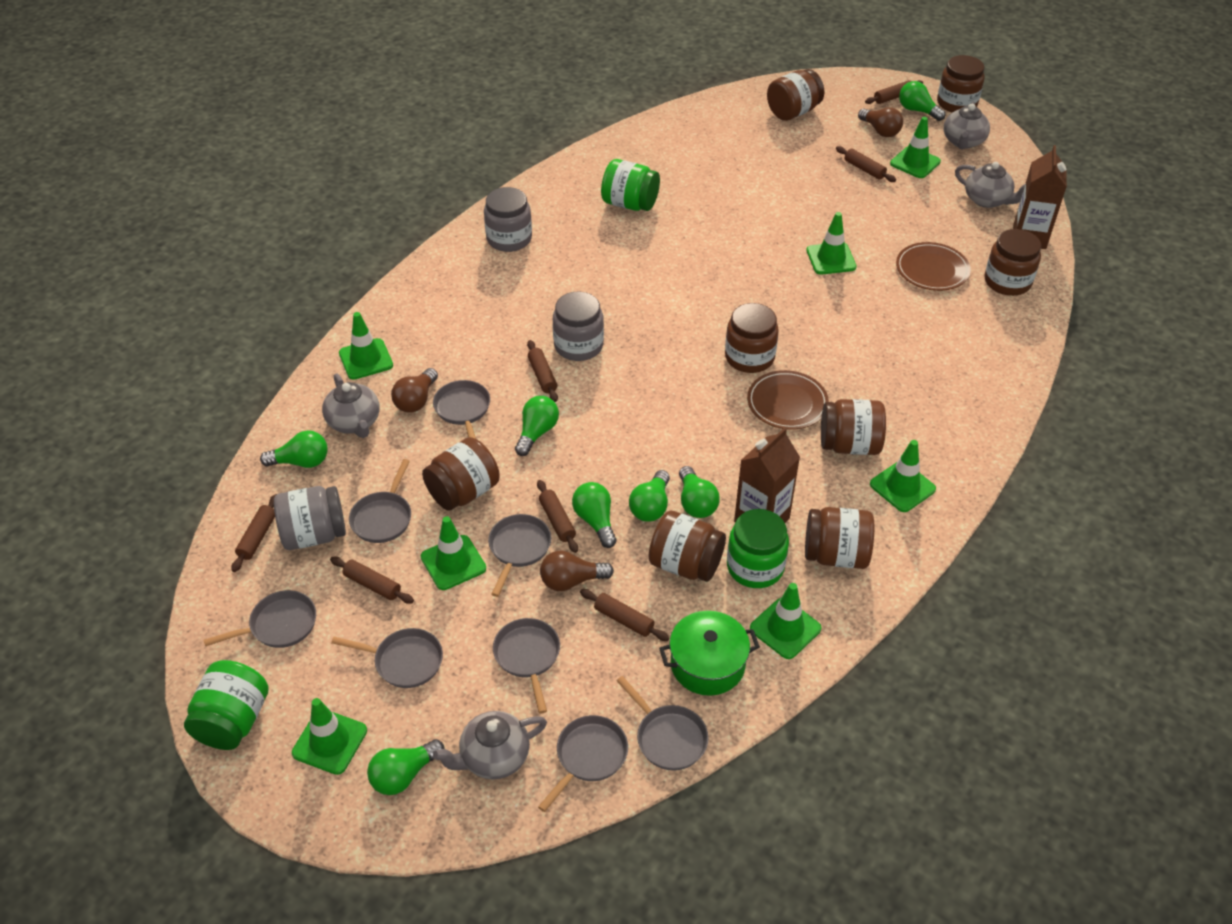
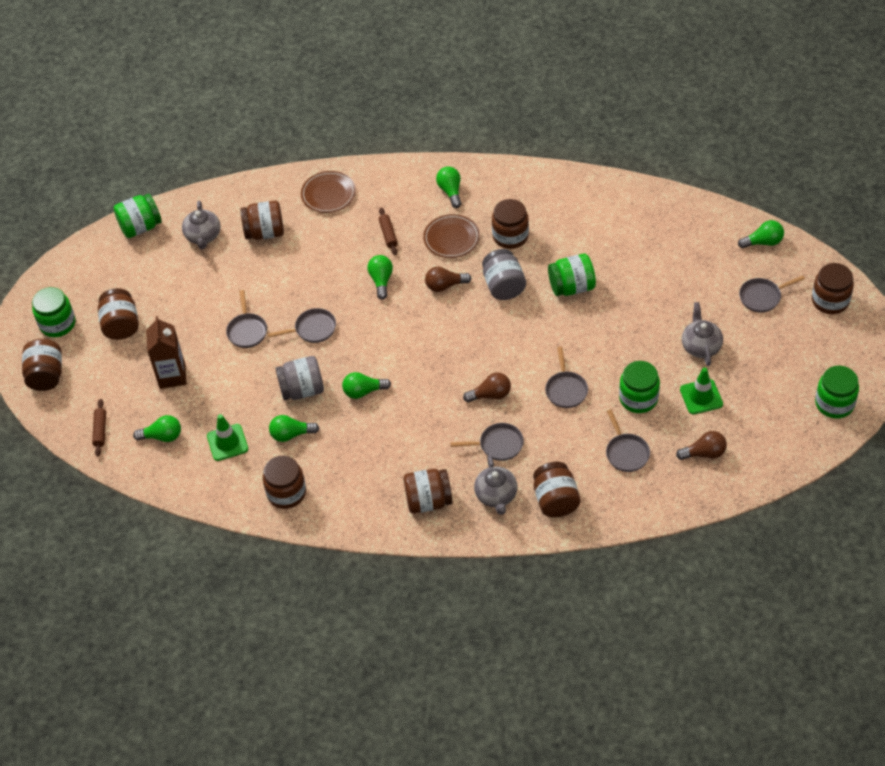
brown carton: [734,427,800,523] [1013,145,1067,249] = 2 -> [146,316,187,389] = 1
brown rolling pin: [231,494,277,572] [330,557,414,604] [527,340,558,402] [537,480,578,553] [580,589,670,641] [836,146,896,182] [865,80,923,104] = 7 -> [92,399,106,457] [379,207,398,255] = 2
green jar: [184,660,269,750] [601,159,660,211] [727,509,789,588] = 3 -> [32,287,75,337] [114,194,162,238] [548,253,596,296] [619,361,660,413] [815,366,859,419] = 5
green light bulb: [260,430,327,468] [367,739,445,795] [515,396,559,456] [572,482,617,548] [629,470,670,521] [679,466,720,518] [899,81,945,121] = 7 -> [133,415,181,442] [269,415,319,442] [342,372,391,399] [368,255,393,300] [436,166,461,208] [738,220,784,248] = 6
green pot: [659,611,760,696] = 1 -> none = 0
green traffic cone: [292,698,367,775] [339,312,393,380] [421,516,486,590] [750,583,821,659] [806,212,857,275] [870,440,936,512] [890,117,941,178] = 7 -> [207,414,248,461] [680,367,723,414] = 2
grey jar: [274,486,346,550] [484,187,532,252] [553,292,604,361] = 3 -> [276,356,324,400] [482,249,526,300] = 2
grey pan: [203,590,316,648] [331,628,443,688] [349,459,411,543] [433,380,490,439] [488,514,551,597] [493,618,560,714] [538,715,628,812] [616,676,708,771] = 8 -> [226,290,267,348] [268,308,336,343] [451,423,524,461] [545,346,588,408] [606,409,650,472] [739,276,805,313] = 6
grey teapot: [322,374,380,438] [433,711,547,780] [944,102,990,150] [955,162,1025,208] = 4 -> [182,200,220,250] [474,455,518,515] [682,302,723,366] = 3

